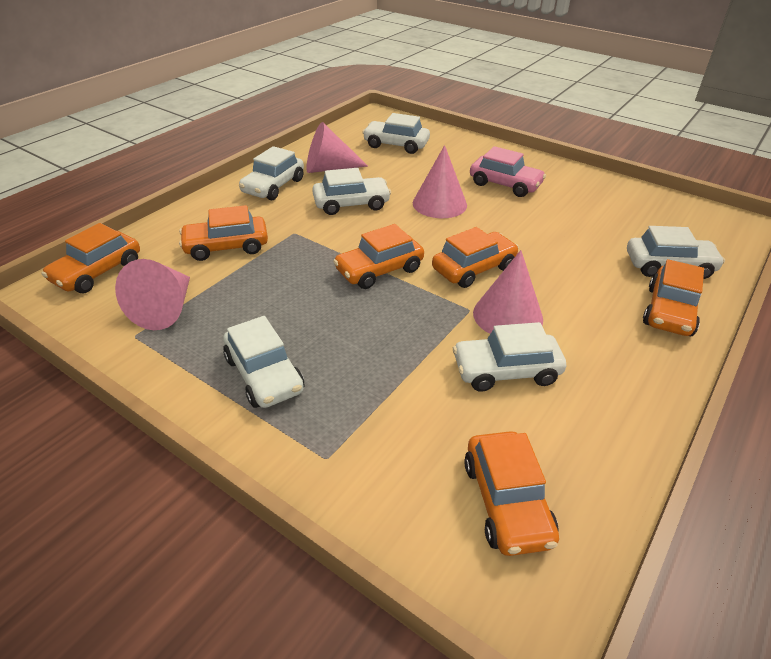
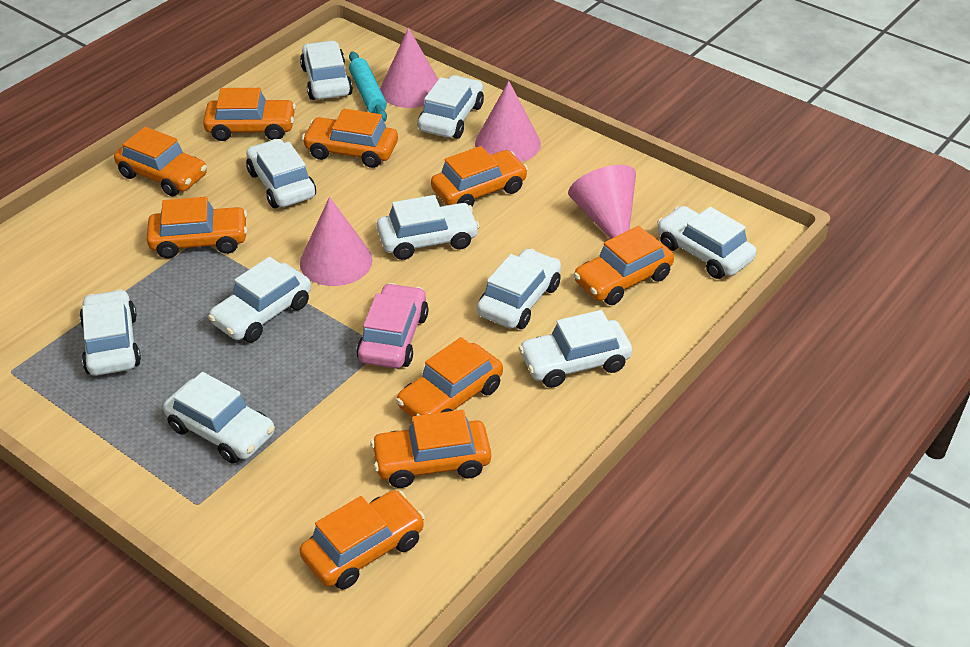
orange car: [42,223,140,293] [179,205,268,261] [333,224,424,289] [432,227,519,288] [464,431,559,556] [643,259,704,336] = 6 -> [114,127,207,196] [147,197,247,258] [203,88,296,141] [300,490,425,590] [302,109,398,168] [371,410,491,488] [396,337,503,417] [431,146,528,206] [574,226,674,305] = 9
turquoise rolling pin: none = 0 -> [349,52,387,122] = 1
white car: [223,316,304,408] [239,146,304,200] [312,168,391,215] [362,113,430,154] [453,322,566,392] [627,226,725,279] = 6 -> [79,289,141,376] [163,372,275,463] [208,257,311,342] [246,139,316,208] [300,40,353,100] [377,195,480,260] [418,75,484,139] [477,248,561,329] [519,310,632,388] [657,206,756,279] = 10

